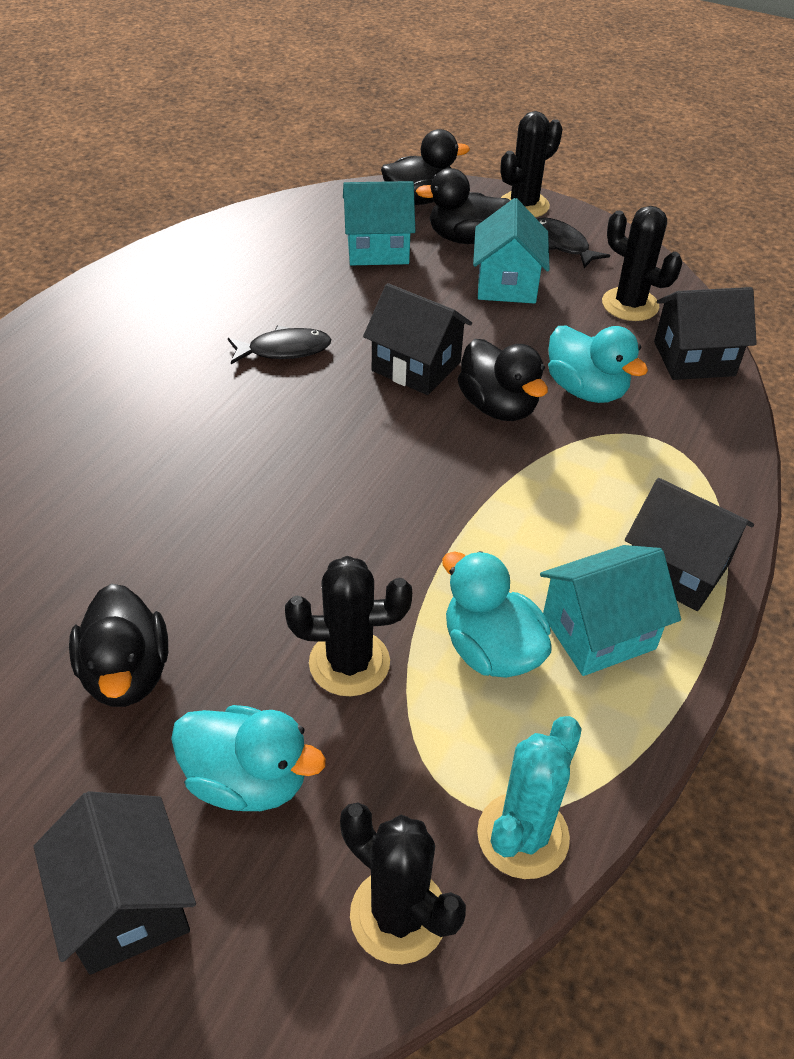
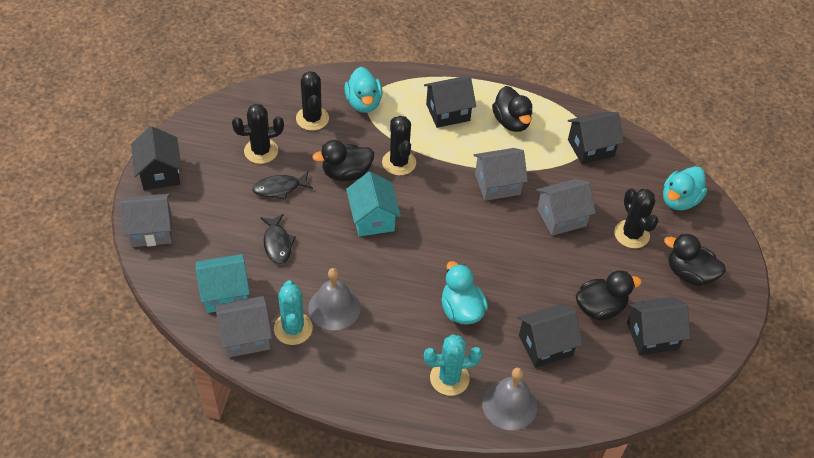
black house: [34,791,196,975] [363,283,472,395] [625,478,754,611] [654,287,757,380] = 4 -> [131,126,182,190] [424,77,476,128] [518,304,583,368] [568,112,624,164] [627,297,690,355] = 5
grey bell: none = 0 -> [308,268,361,330] [482,368,537,430] = 2
grey house: none = 0 -> [120,193,172,247] [216,296,272,358] [474,148,528,201] [536,179,596,236] = 4
turquoise cactus: [477,716,582,879] = 1 -> [274,280,313,345] [424,334,483,396] = 2
turquoise house: [343,181,415,265] [473,198,550,304] [540,545,681,676] = 3 -> [196,254,250,313] [346,172,401,237] = 2

